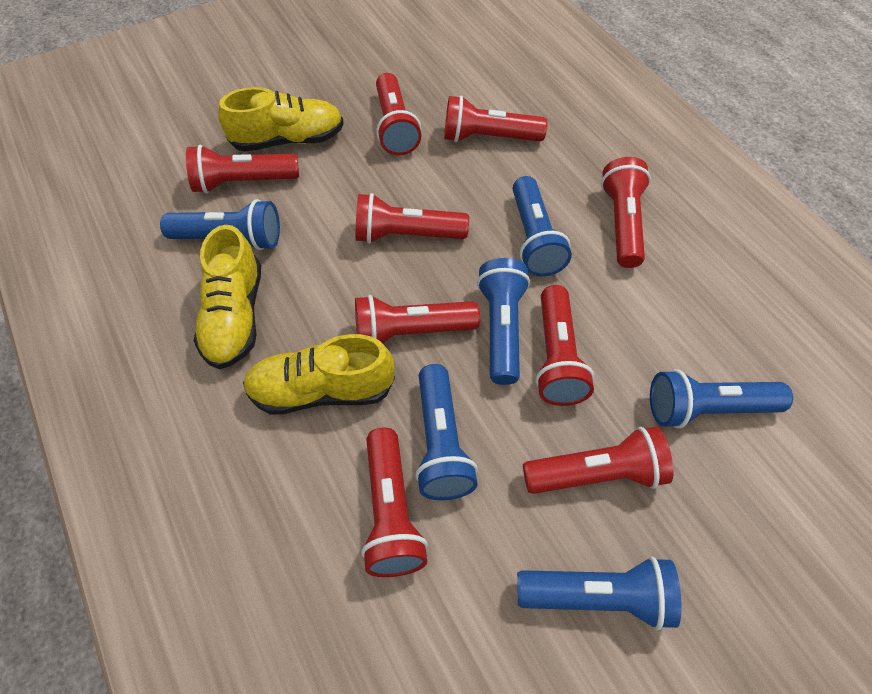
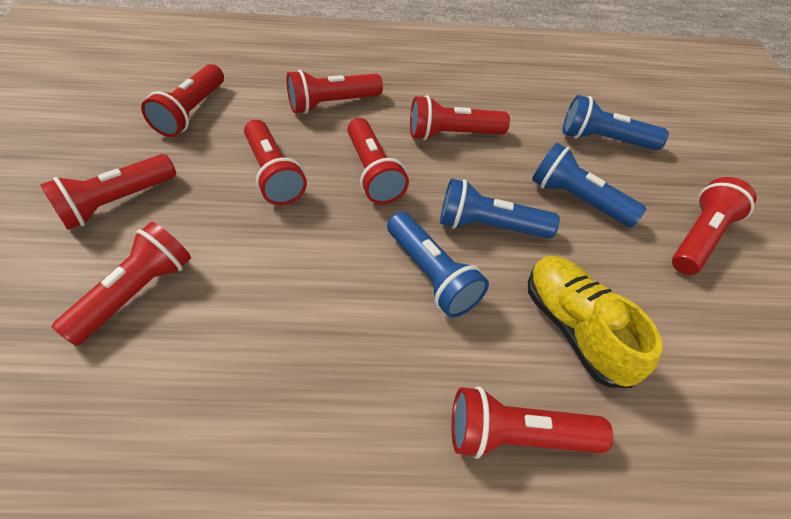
blue flashlight: [160,199,280,250] [415,364,478,500] [477,258,530,385] [513,176,572,276] [517,556,681,630] [650,369,793,429] = 6 -> [387,212,489,318] [440,178,560,239] [532,143,646,227] [563,95,669,150] = 4
yellow shoe: [194,225,261,369] [218,87,344,152] [243,334,395,415] = 3 -> [528,256,663,388] = 1

